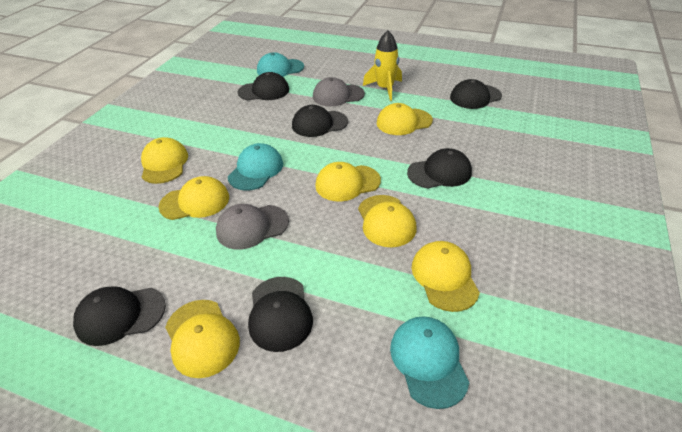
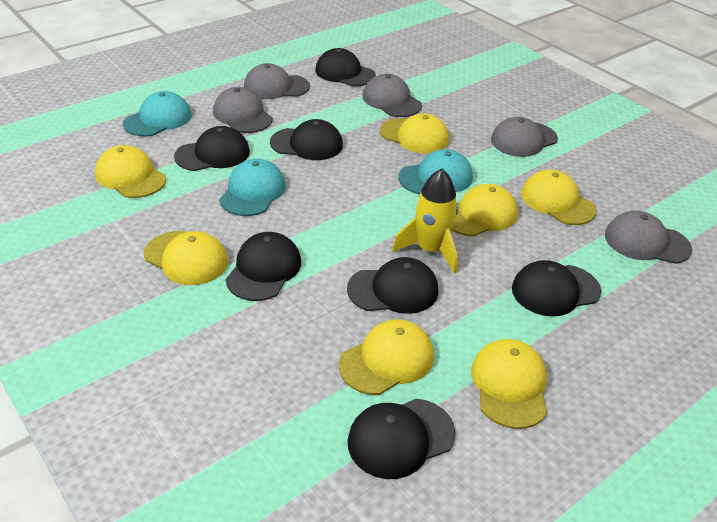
black cap: [73,286,166,346] [238,72,289,100] [248,277,313,352] [292,105,348,137] [407,148,472,189] [450,79,502,109] = 6 -> [174,126,250,171] [225,232,301,301] [270,119,343,160] [315,48,376,86] [347,257,438,314] [348,399,455,479] [512,260,601,317] = 7
grey cap: [216,204,289,250] [313,77,365,106] = 2 -> [213,87,273,133] [244,63,310,99] [363,74,422,117] [491,117,558,157] [605,211,692,264] = 5

